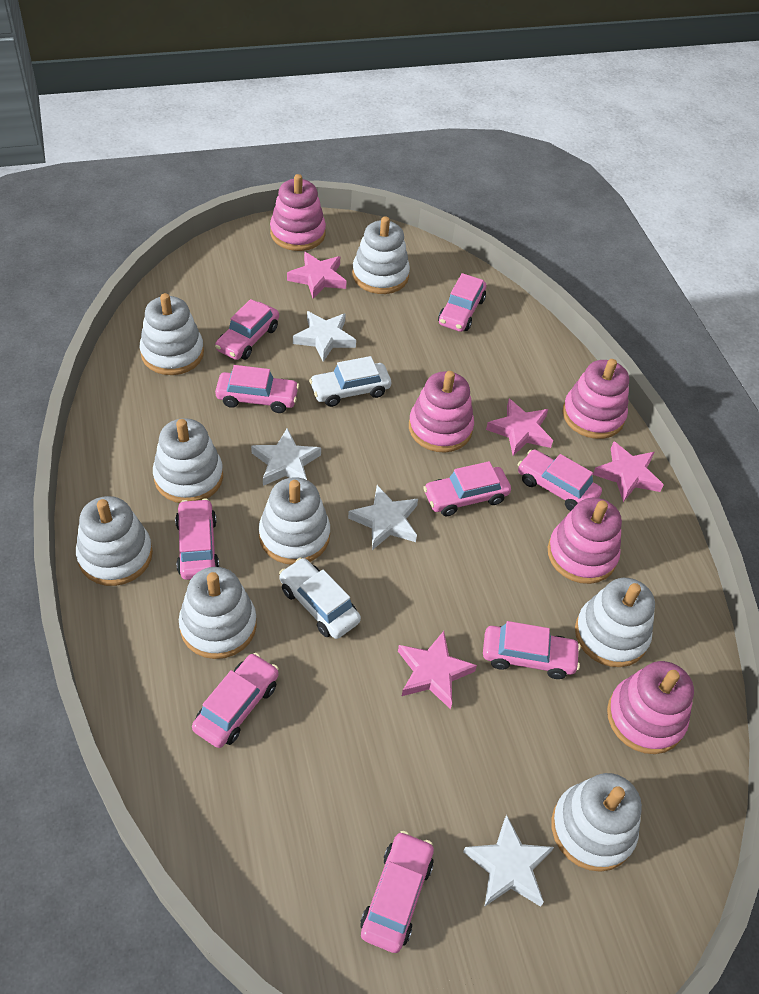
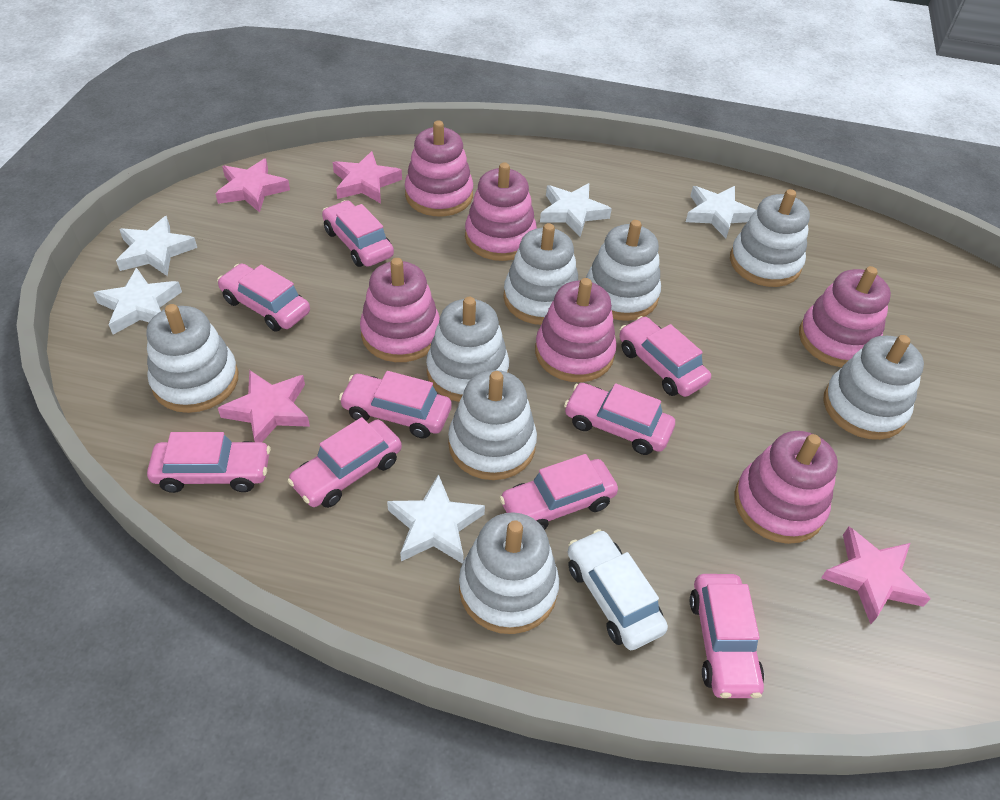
pink stacking toy: [270,174,326,251] [409,371,474,452] [548,498,622,584] [563,359,629,439] [607,661,694,754] = 5 -> [360,258,440,362] [405,120,473,216] [465,162,537,261] [535,278,617,382] [734,431,838,544] [799,266,891,368] = 6
white car: [279,557,361,639] [309,356,391,407] = 2 -> [568,529,668,650] = 1
white star: [251,428,321,486] [293,311,356,362] [348,485,418,550] [463,815,554,907] = 4 -> [94,268,182,335] [116,216,197,276] [387,474,485,564] [540,183,612,237] [686,186,756,238] = 5

